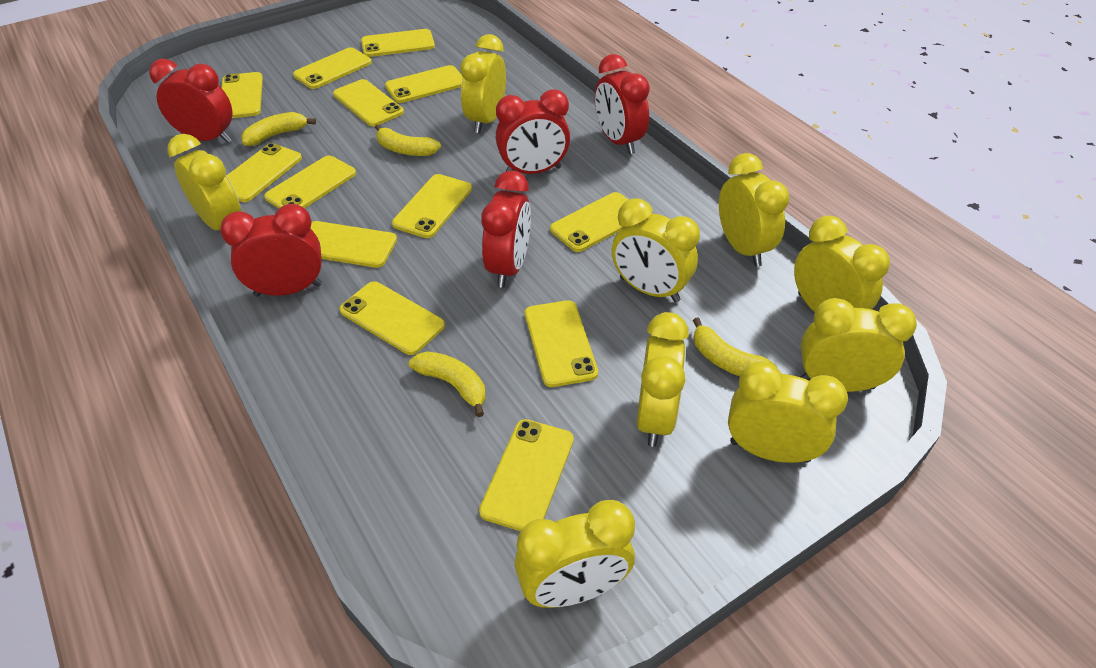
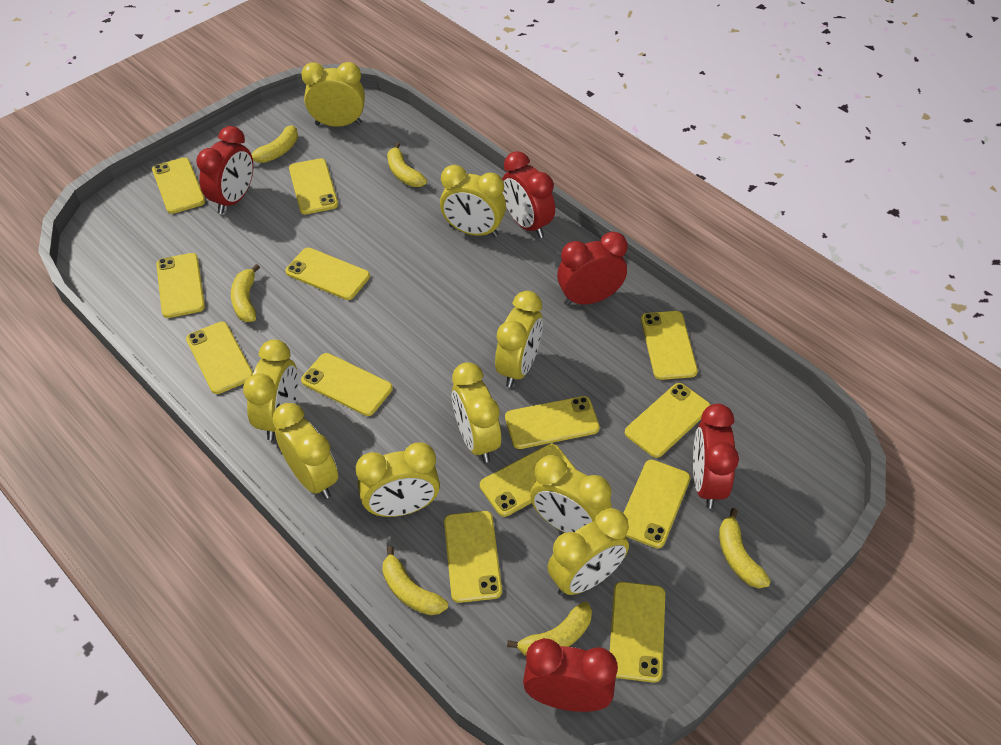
yellow banana: [241,112,316,146] [375,124,441,156] [409,351,486,417] [693,317,777,376] = 4 -> [231,264,260,322] [251,125,298,163] [382,546,448,615] [387,143,427,187] [507,601,592,656] [719,508,771,588] = 6

